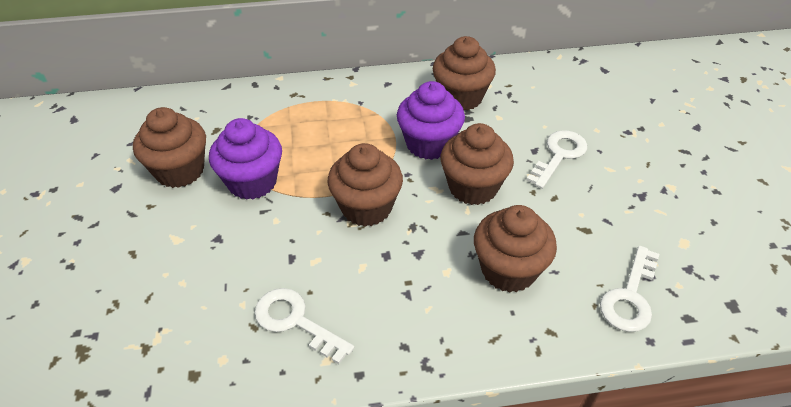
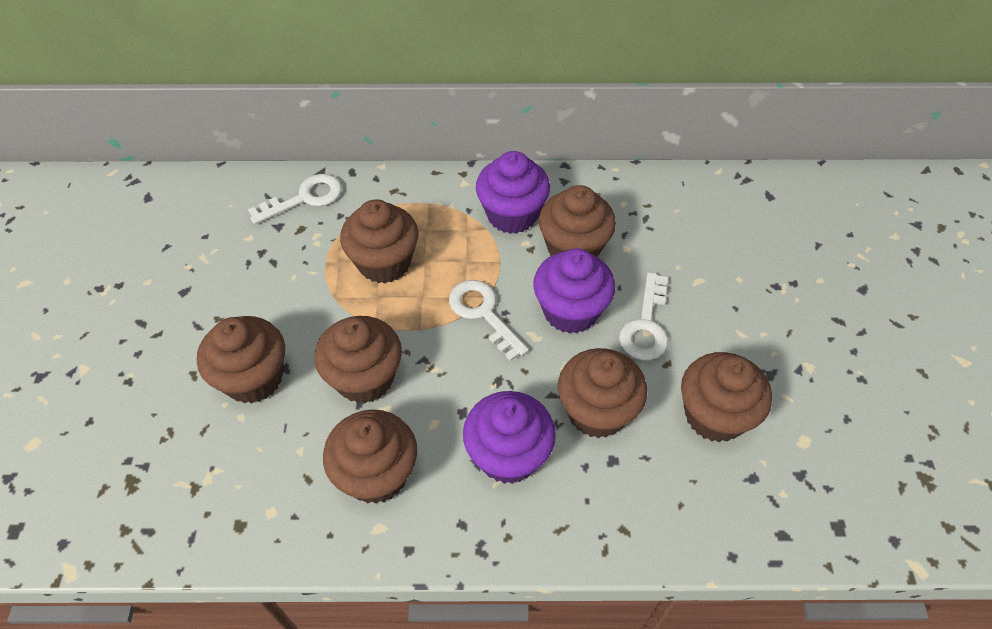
brown cupcake: [133,107,206,188] [328,143,403,227] [433,36,496,111] [440,123,514,205] [474,205,557,293] = 5 -> [197,316,285,403] [315,316,402,403] [323,410,417,504] [340,199,418,283] [539,185,616,257] [558,348,647,438] [681,352,772,442] = 7
purple cupcake: [209,118,282,200] [397,81,465,160] = 2 -> [463,391,556,484] [476,151,550,234] [533,248,615,334] = 3

